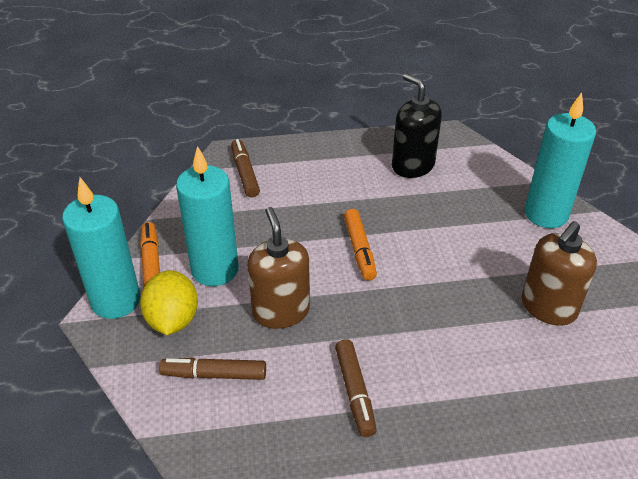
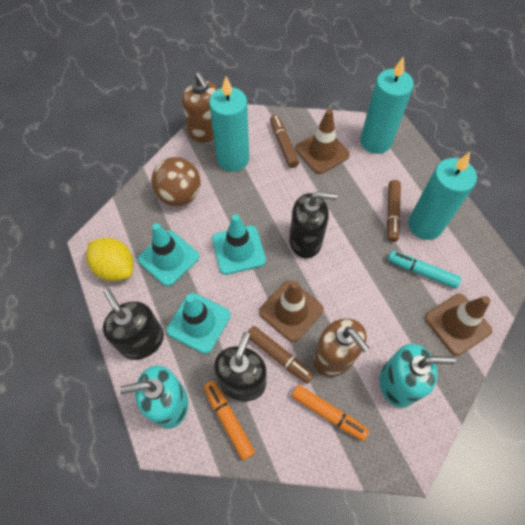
black soap dispenser: [392,73,442,178] = 1 -> [103,289,164,360] [214,332,267,401] [289,192,337,258] = 3
brown ball: none = 0 -> [151,157,201,206] = 1
brown traffic cone: none = 0 -> [259,280,324,342] [295,109,350,174] [425,294,492,356] = 3
turquoise marker: none = 0 -> [388,251,461,289] = 1
turquoise soap dispenser: none = 0 -> [120,365,188,429] [379,344,456,408] = 2
turquoise traffic cone: none = 0 -> [138,223,199,286] [167,293,231,354] [212,214,266,275] = 3

